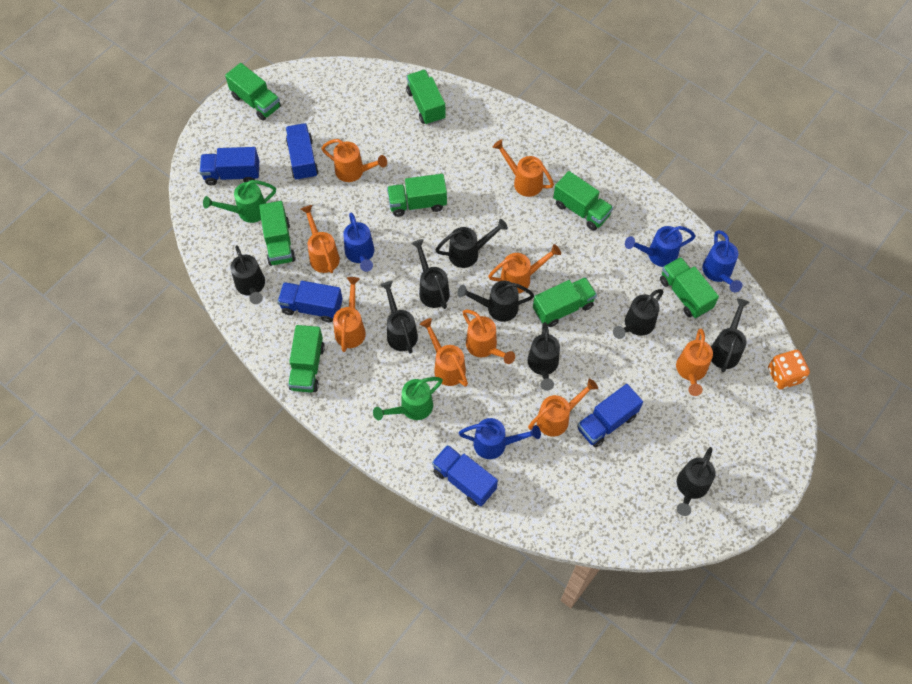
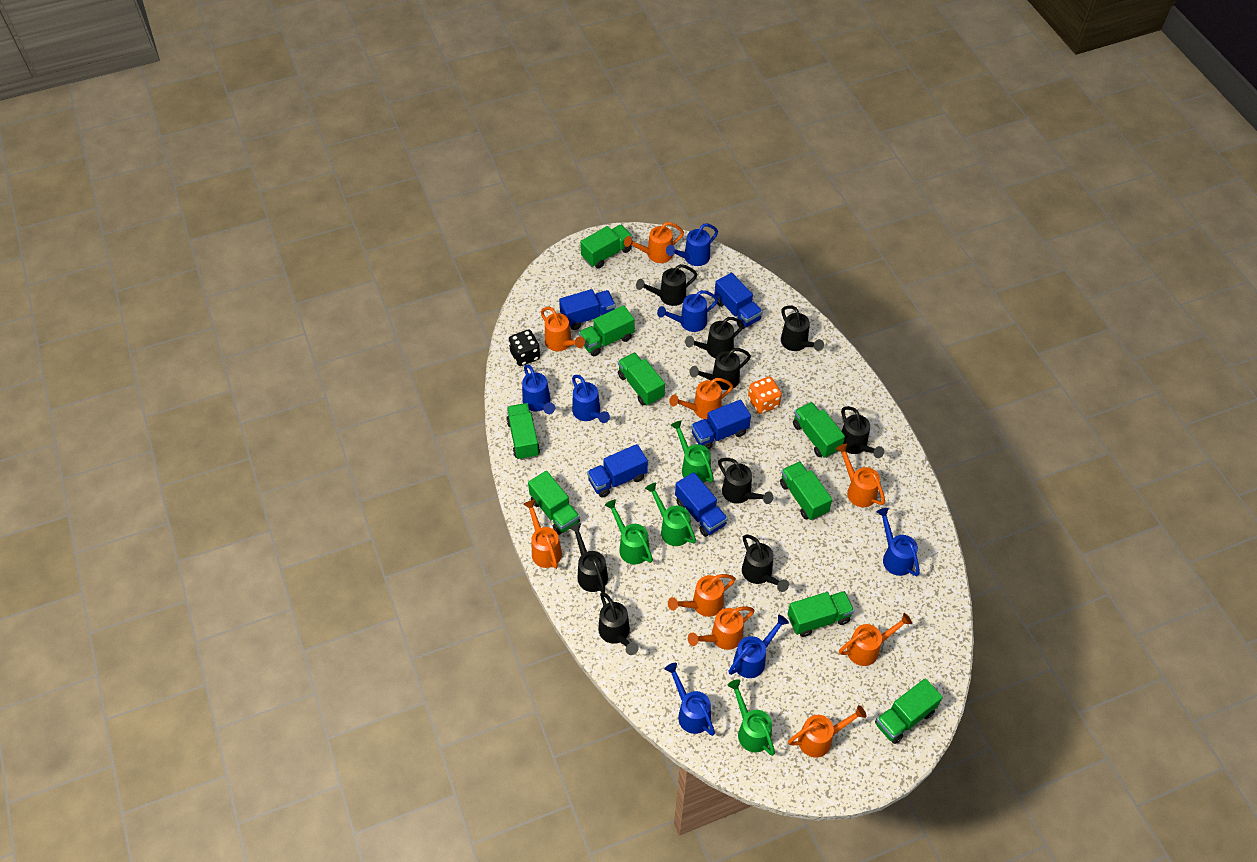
black dice: none = 0 -> [509,329,540,366] = 1
blue watering can: [343,213,374,272] [459,418,541,459] [625,226,695,267] [702,230,743,292] = 4 -> [522,364,555,414] [572,375,610,423] [657,290,718,332] [665,663,715,736] [666,224,718,266] [728,615,789,678] [877,508,920,576] = 7
green truck: [225,63,281,120] [259,201,296,266] [288,325,325,393] [387,174,447,217] [406,70,446,125] [533,277,597,327] [553,171,613,231] [660,257,719,318] = 8 -> [506,403,540,460] [528,471,580,535] [579,305,635,356] [580,225,632,269] [618,352,665,406] [780,461,832,520] [787,591,854,637] [793,402,845,458] [875,678,943,744] = 9
green watering can: [203,180,276,223] [373,377,443,420] = 2 -> [604,499,653,565] [645,482,696,546] [670,420,714,483] [727,679,775,756] = 4

